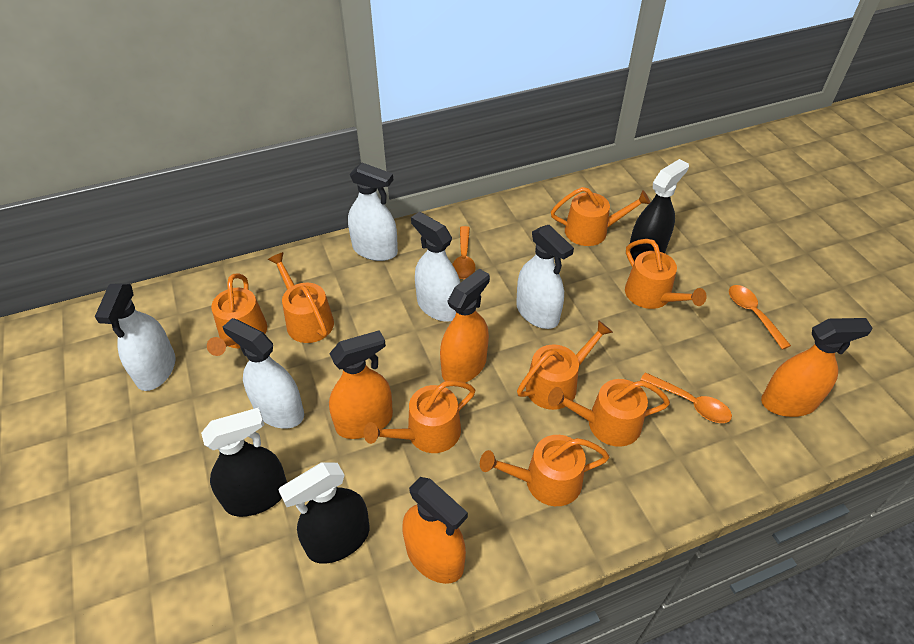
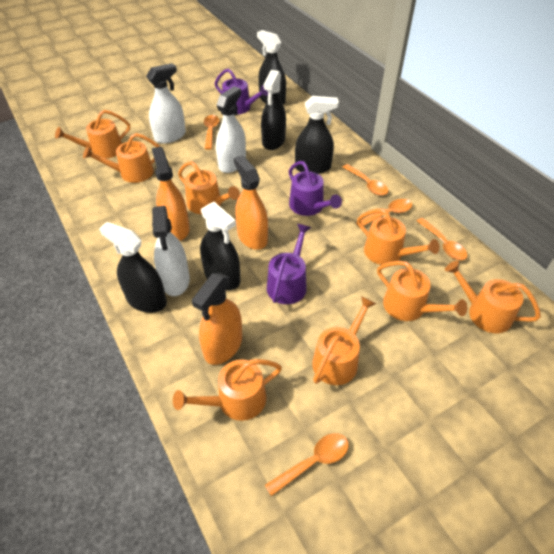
black spray bottle: [201,407,287,517] [278,462,369,564] [630,159,689,262] = 3 -> [99,222,167,313] [200,202,240,290] [257,30,286,105] [261,70,286,150] [295,96,339,174] = 5
orange spoon: [452,226,476,279] [640,372,732,423] [729,285,791,350] = 3 -> [204,115,219,150] [265,433,349,496] [343,164,388,196] [356,199,412,226] [417,218,467,260] = 5
orange spray bottle: [329,330,393,439] [402,477,468,584] [440,268,490,383] [761,318,873,417] = 4 -> [152,147,190,241] [192,273,242,365] [234,155,268,250] = 3
purple watering can: none = 0 -> [215,69,268,115] [267,224,311,304] [289,161,342,216] = 3
white spray bottle: [95,283,175,391] [223,318,304,429] [348,163,398,261] [411,212,460,321] [516,225,574,329] = 5 -> [146,63,186,144] [152,206,190,296] [216,87,246,173] = 3

